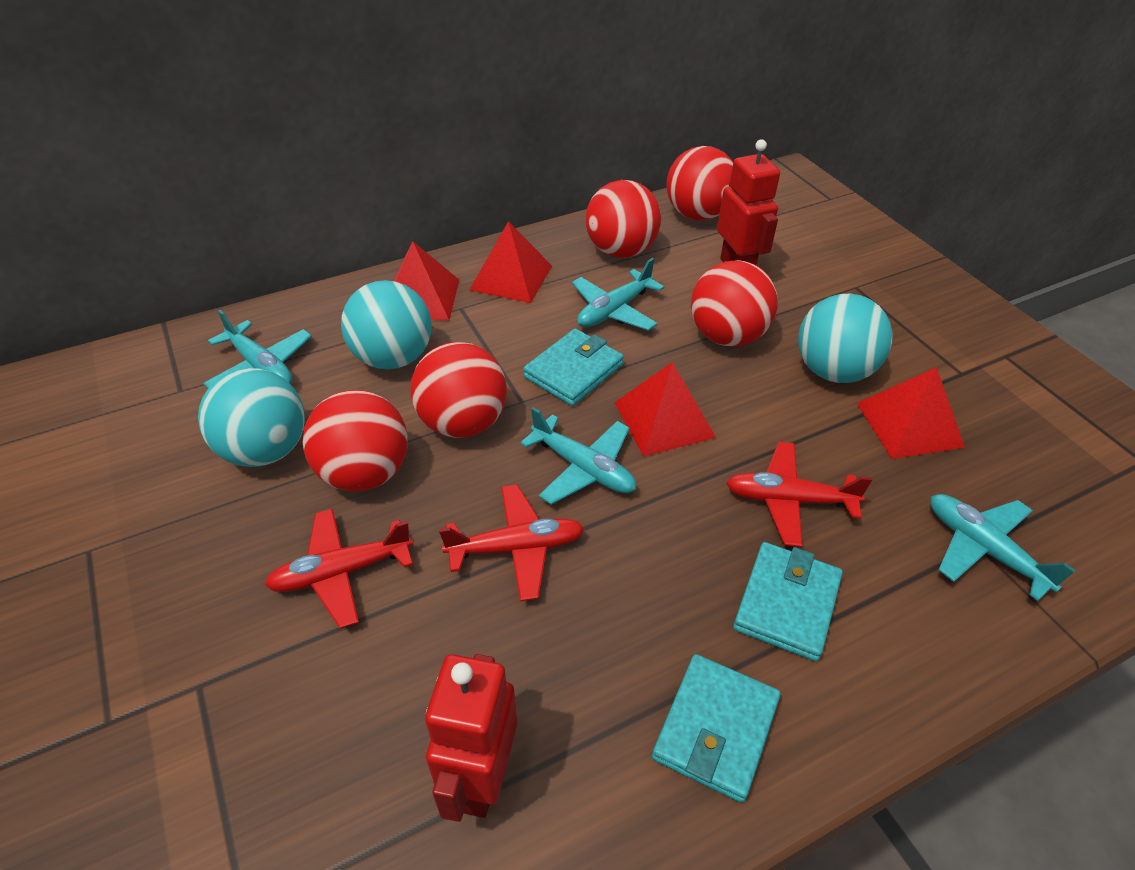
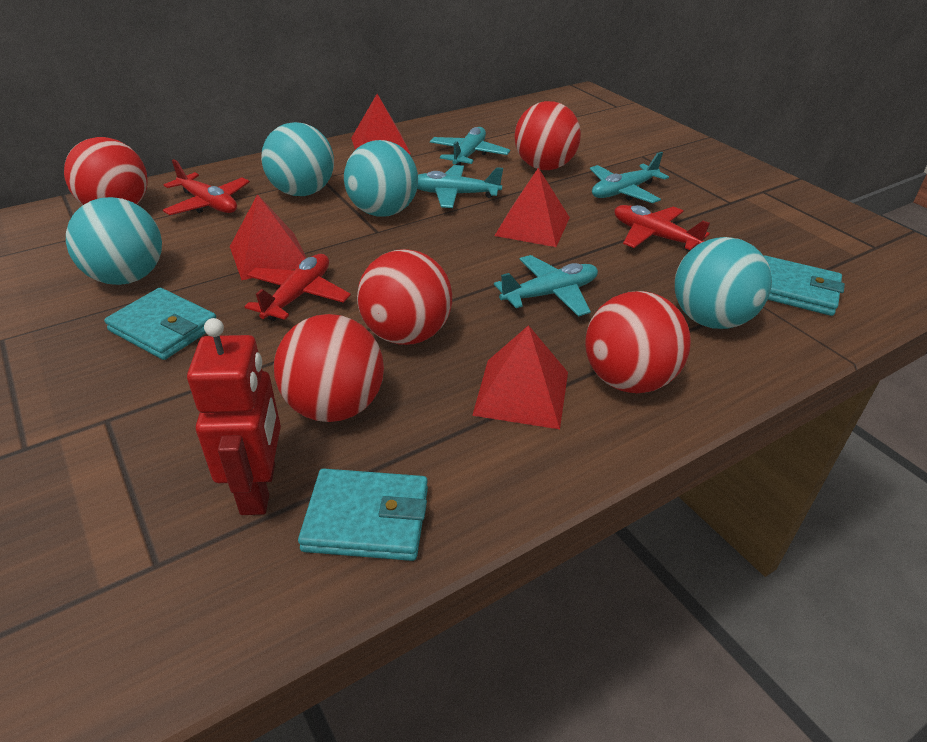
red robot: [425,654,517,822] [717,139,780,266] = 2 -> [187,318,281,515] = 1
turquoise ball: [198,368,305,467] [341,280,432,369] [798,294,893,383] = 3 -> [66,197,162,285] [261,122,334,196] [344,140,418,217] [675,237,772,329] = 4

